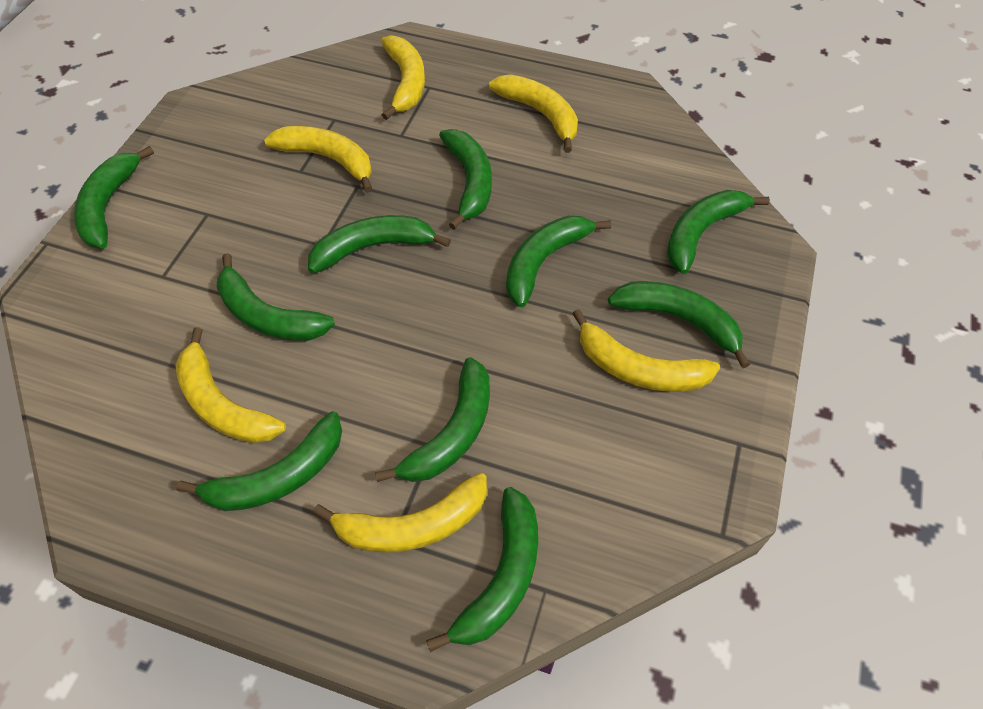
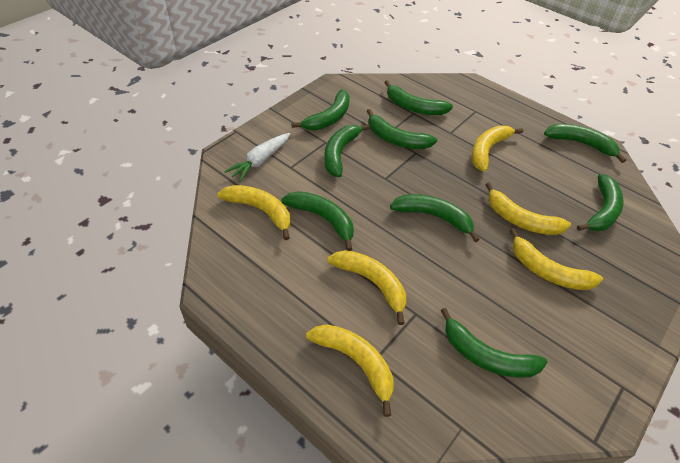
green banana: [74,146,154,249] [176,412,342,511] [217,253,335,341] [308,215,451,273] [375,357,490,482] [426,487,538,652] [439,129,492,230] [506,216,611,307] [608,281,750,369] [667,190,770,274] = 10 -> [281,191,354,251] [291,89,350,130] [324,124,370,177] [367,109,437,149] [384,80,453,115] [390,194,480,242] [440,308,548,378] [544,124,626,163] [577,174,624,231] = 9
white carrot: none = 0 -> [224,133,290,182] = 1

